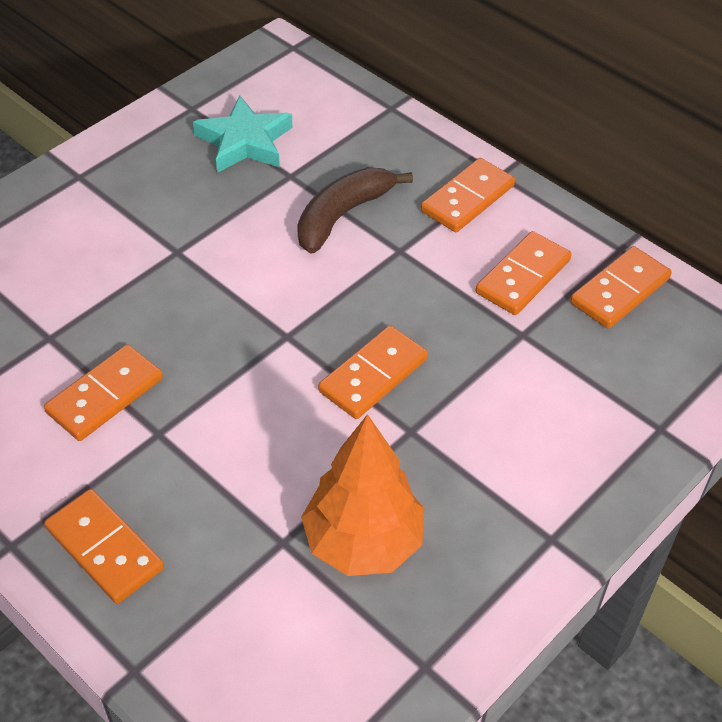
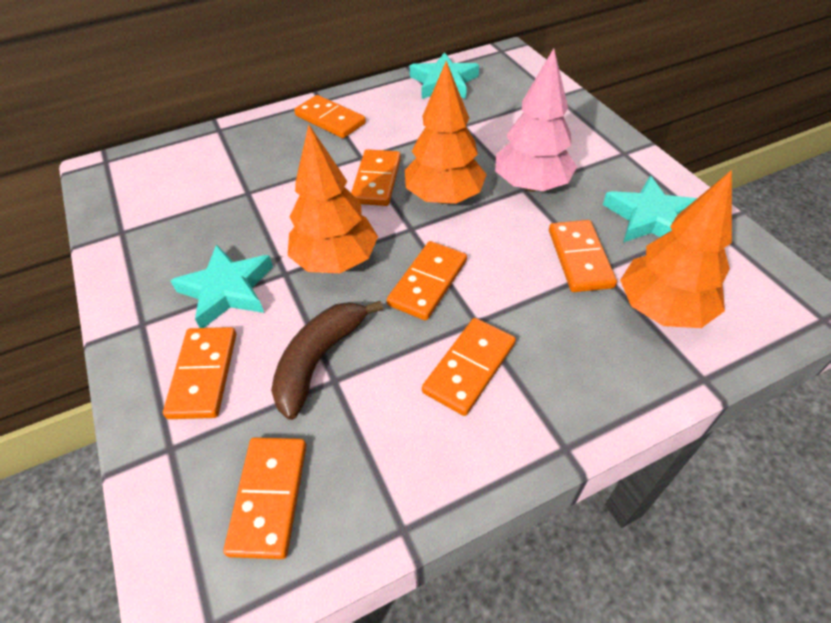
orange domino: [44,344,163,441] [44,489,164,604] [318,325,428,419] [421,158,515,232] [476,231,572,315] [570,246,672,329] = 6 -> [163,327,236,419] [223,437,306,559] [294,95,366,138] [351,149,401,206] [387,241,467,321] [422,318,516,416] [549,220,617,292] = 7
orange tree: [301,414,424,576] = 1 -> [288,125,378,273] [405,61,487,204] [620,170,732,328] = 3
pink tree: none = 0 -> [495,48,577,192] = 1
turquoise star: [193,96,293,173] = 1 -> [170,244,273,328] [410,52,479,99] [603,176,697,242] = 3

